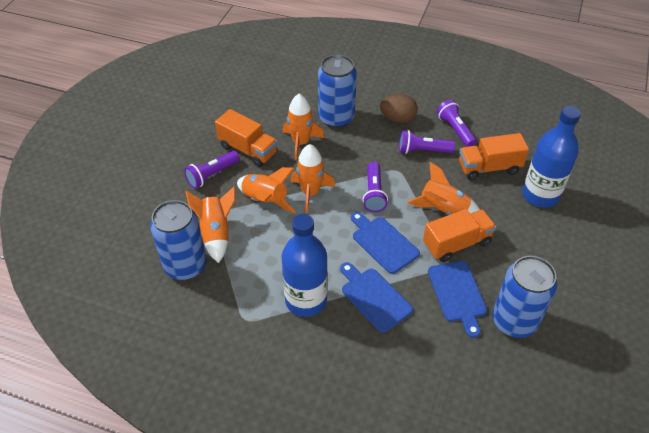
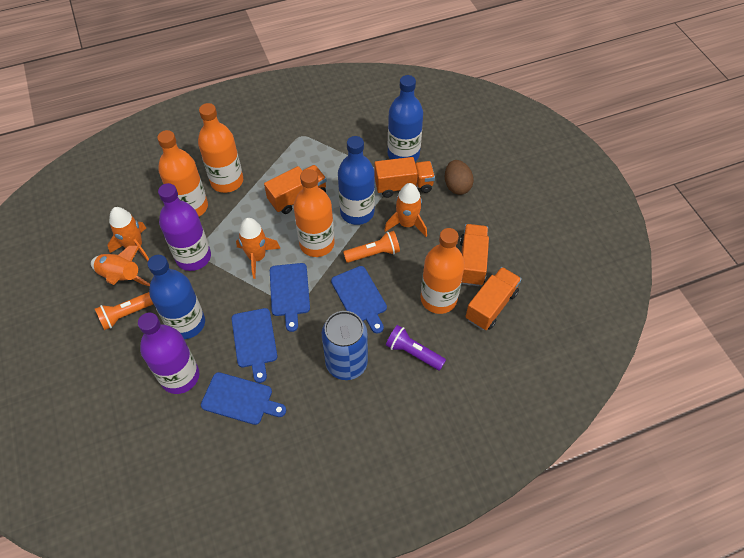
blue bottle: [282,214,328,317] [522,106,581,208] = 2 -> [148,255,205,339] [338,136,375,225] [388,75,423,161] = 3
blue can: [150,200,207,280] [318,55,357,128] [492,256,557,338] = 3 -> [322,311,368,380] = 1
blue cutting board: [340,262,413,333] [351,212,420,274] [428,261,487,338] = 3 -> [201,372,286,425] [232,308,277,383] [270,263,310,332] [331,266,387,334] = 4
orange bottle: none = 0 -> [157,130,208,216] [198,103,243,193] [293,169,335,257] [421,228,465,314] = 4
orange flashlight: none = 0 -> [95,292,153,330] [343,231,400,263] = 2
orange rocket: [185,186,235,263] [237,167,296,214] [283,94,324,160] [290,144,335,213] [407,162,480,215] = 5 -> [91,246,150,286] [107,207,149,261] [236,218,281,279] [384,183,427,237] = 4
orange truck: [215,109,277,167] [423,209,496,262] [459,133,529,180] = 3 -> [264,165,327,214] [374,157,435,198] [460,224,489,286] [465,267,521,330] = 4
purple bottle: none = 0 -> [138,313,199,394] [158,183,211,271] = 2
purple flashlight: [184,151,240,188] [363,162,388,212] [399,130,455,154] [437,100,477,147] = 4 -> [386,325,446,370] = 1

